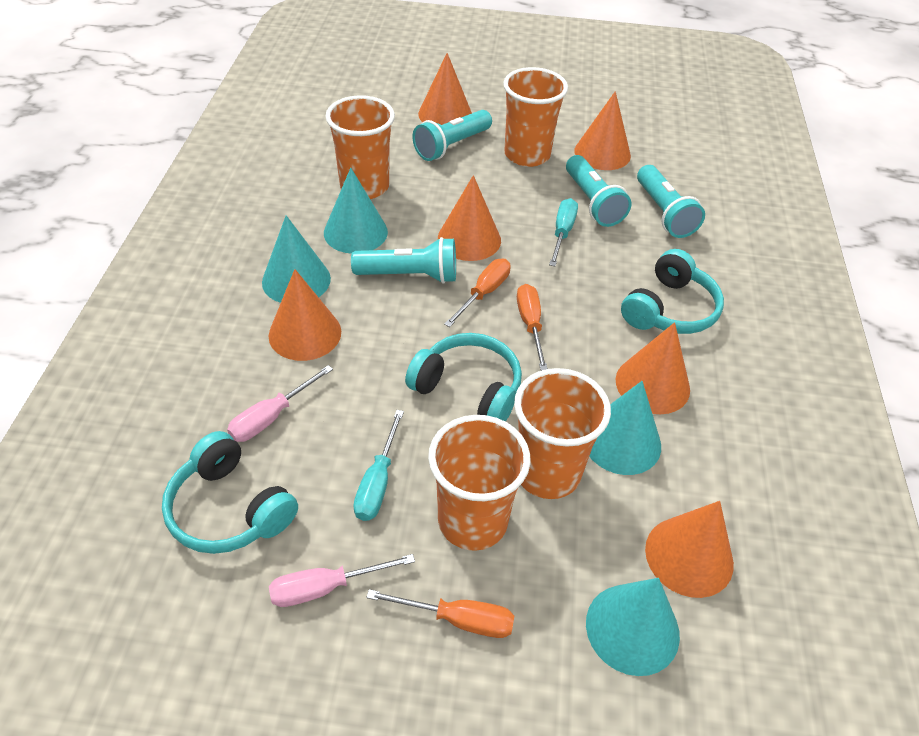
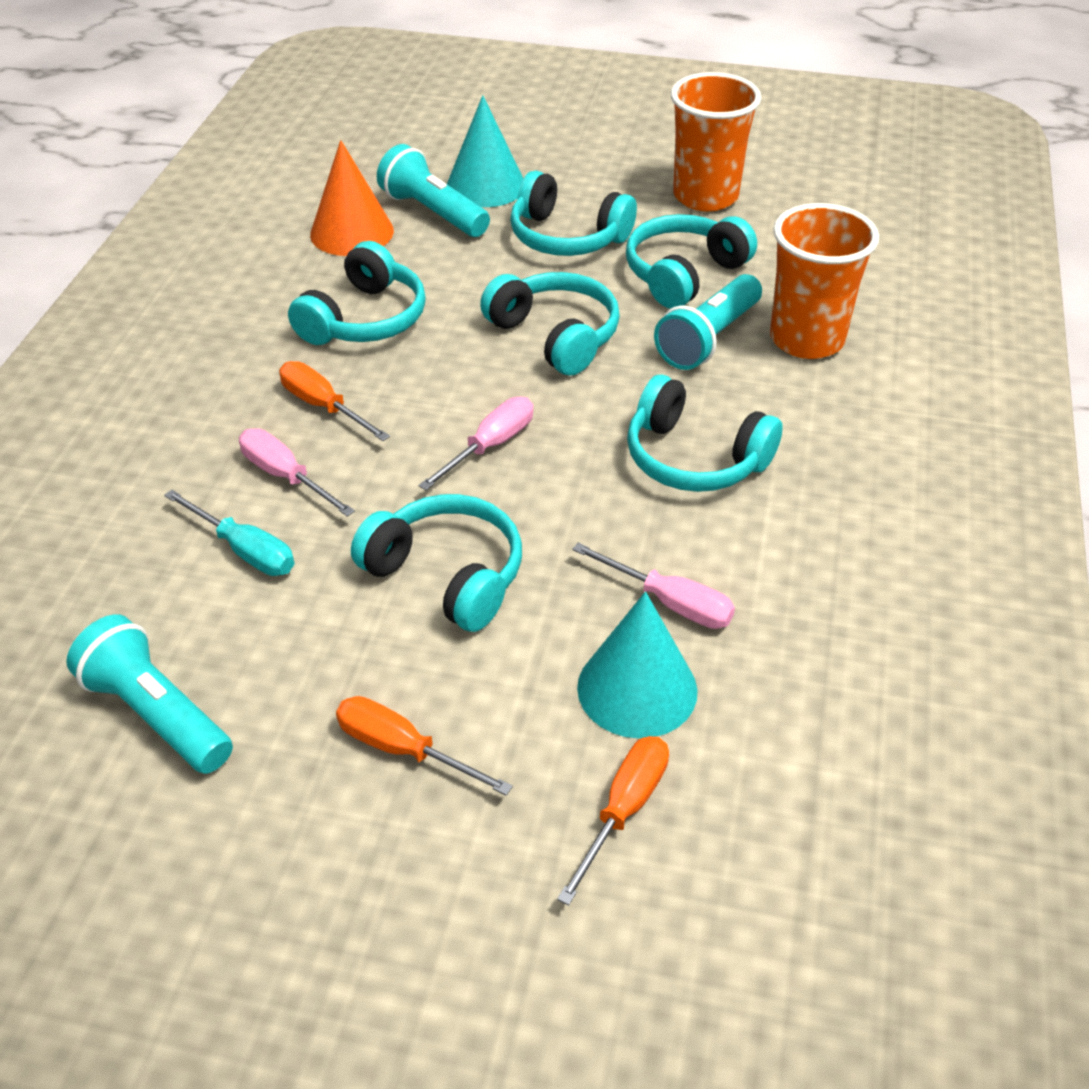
orange cone: [269,269,341,361] [418,53,472,125] [438,175,501,261] [574,91,631,170] [616,322,690,414] [645,501,734,598] = 6 -> [310,140,394,256] = 1
orange cup: [325,95,395,199] [428,415,531,551] [503,67,568,167] [514,368,611,499] = 4 -> [671,72,761,211] [770,203,879,359] = 2
pink screwdriver: [227,365,333,442] [269,554,415,607] = 2 -> [239,428,355,517] [419,397,534,490] [572,543,735,629] = 3
turquoise cone: [262,215,331,303] [324,168,388,254] [586,578,680,676] [589,381,661,475] = 4 -> [447,95,524,207] [577,592,698,739] = 2
turquoise flashlight: [351,237,456,284] [412,110,492,161] [566,155,631,227] [637,165,705,238] = 4 -> [66,614,233,774] [377,144,490,237] [654,274,762,370] = 3
turquoise headphones: [162,431,298,554] [405,333,522,422] [621,249,724,334] = 3 -> [288,241,426,345] [351,494,522,632] [480,272,620,376] [510,171,637,256] [626,214,757,309] [627,375,783,492] = 6
turquoise screwdriver: [353,410,404,521] [549,198,578,266] = 2 -> [164,490,294,576] = 1

